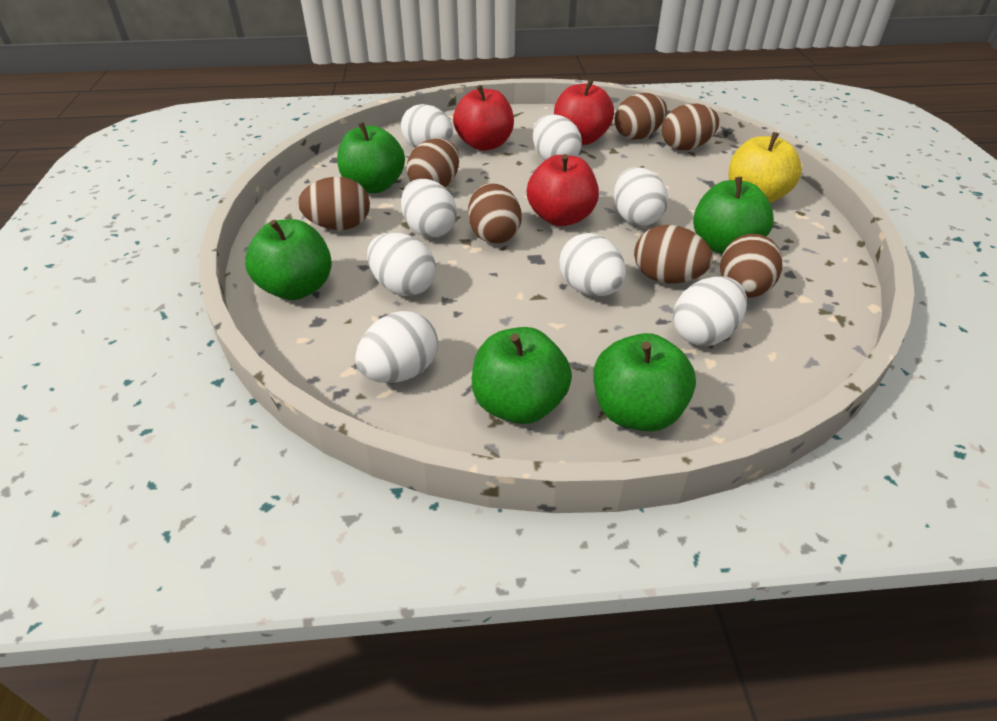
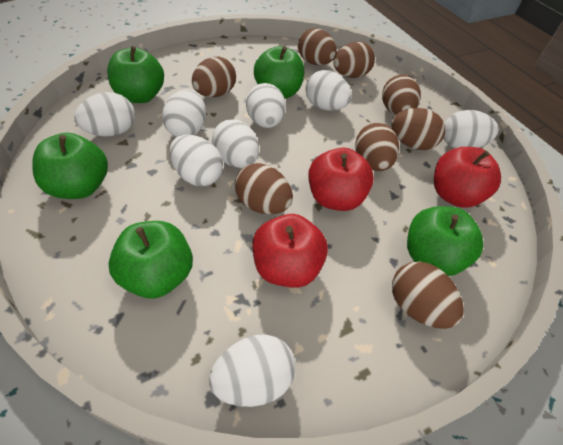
brown egg: [298,177,370,230] [406,138,459,187] [468,183,522,244] [615,93,667,140] [634,225,713,283] [662,104,719,150] [720,234,782,298] = 7 -> [192,57,236,97] [235,163,293,214] [298,28,337,65] [333,42,375,78] [355,123,399,171] [382,75,421,115] [391,108,445,150] [392,261,464,329] = 8
yellow apple: [729,132,802,203] = 1 -> none = 0

